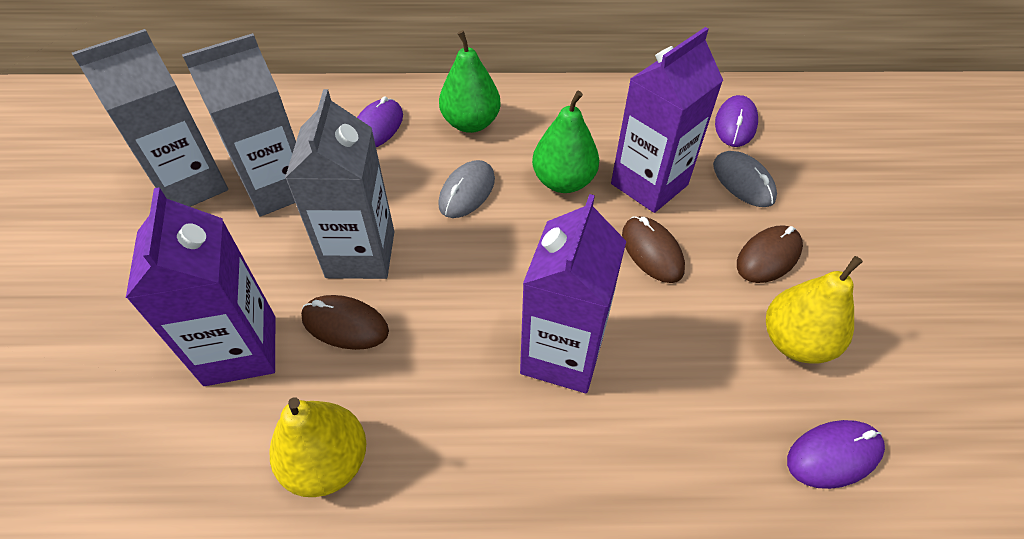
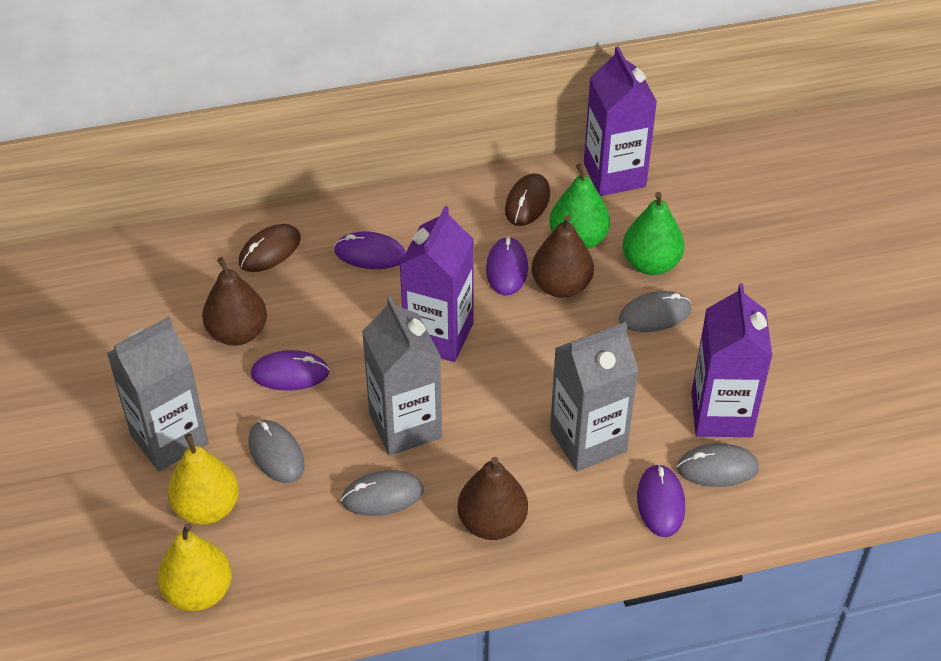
brown mouse: [301,295,389,350] [622,216,685,283] [737,225,803,283] = 3 -> [239,224,301,272] [505,173,550,226] = 2
brown pear: none = 0 -> [202,257,267,346] [457,457,528,540] [532,215,594,298] = 3
grey mouse: [438,160,495,218] [713,151,777,207] = 2 -> [248,420,304,483] [341,470,424,516] [619,291,691,332] [677,444,759,487] = 4
purple mouse: [357,97,403,147] [715,95,758,147] [787,420,885,489] = 3 -> [251,350,329,391] [334,231,406,269] [486,237,528,296] [637,464,685,537] = 4

